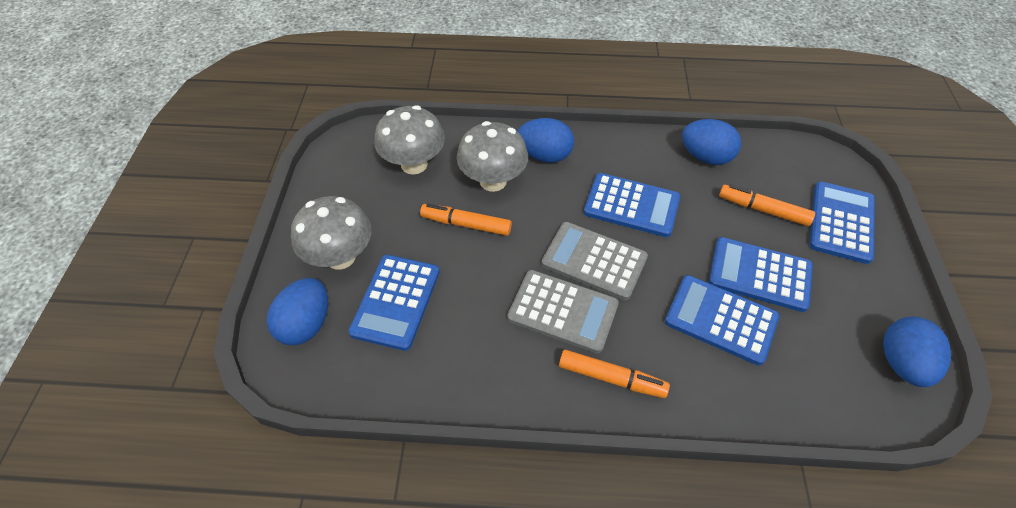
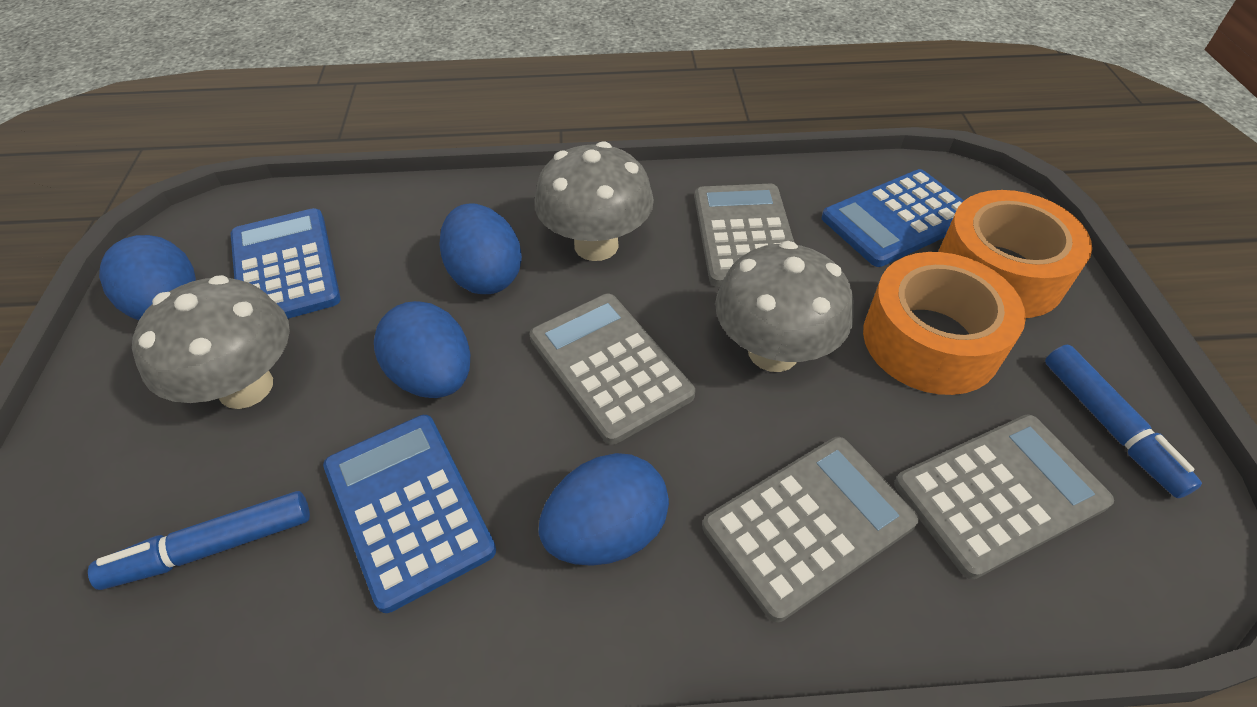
blue calculator: [348,255,440,351] [584,173,681,237] [665,275,780,365] [709,237,813,312] [809,181,875,264] = 5 -> [231,208,341,319] [323,415,496,613] [822,169,964,267] = 3
blue marker: none = 0 -> [88,491,310,590] [1045,344,1202,498] = 2
grey calculator: [507,270,619,354] [542,222,648,300] = 2 -> [530,294,695,445] [694,184,794,287] [702,437,919,622] [894,415,1114,579] = 4
orange marker: [420,204,512,236] [559,350,670,398] [719,185,815,226] = 3 -> none = 0
orange tape: none = 0 -> [863,252,1026,395] [938,190,1092,318] = 2

